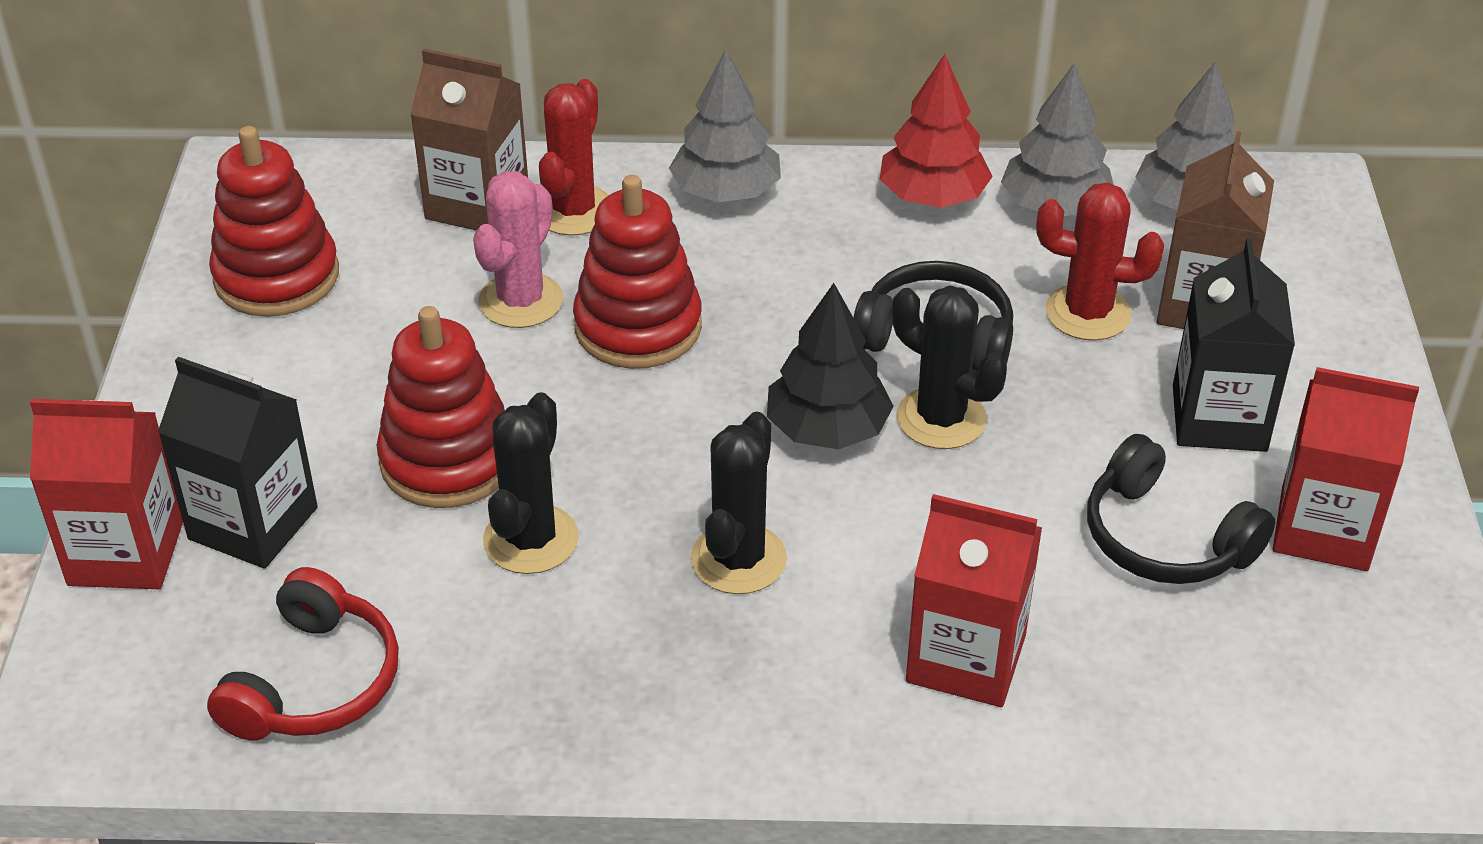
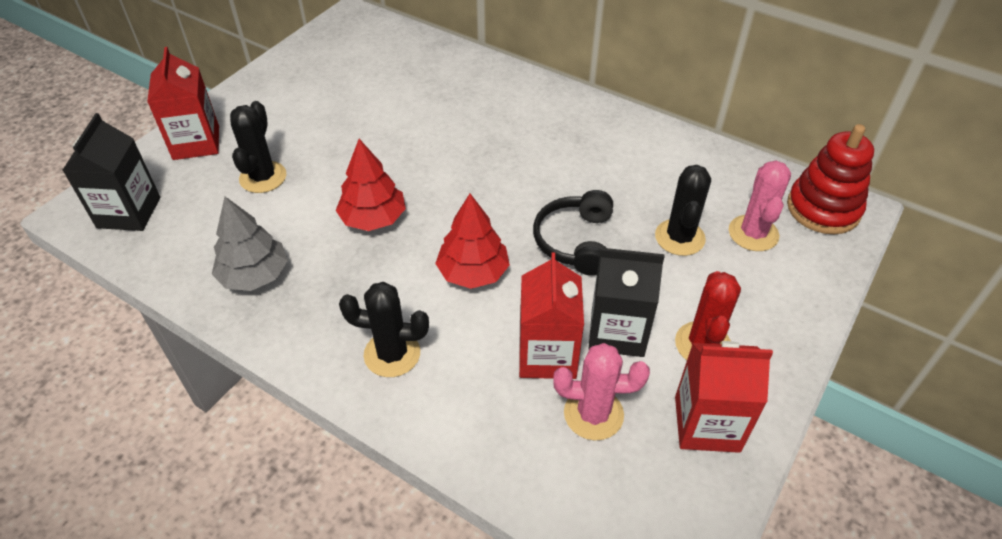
black headphones: [853,261,1013,372] [1087,434,1275,584] = 2 -> [533,190,613,276] = 1
black tree: [767,283,894,449] = 1 -> none = 0
brown carton: [410,49,528,231] [1157,131,1274,329] = 2 -> none = 0
grey tree: [669,49,781,203] [1001,63,1114,216] [1135,61,1242,210] = 3 -> [212,197,288,291] = 1
pink cactus: [473,171,563,328] = 1 -> [553,343,650,440] [729,161,791,251] = 2
red cactus: [539,79,609,236] [1037,183,1164,341] = 2 -> [675,271,741,360] = 1
red headphones: [207,567,399,741] = 1 -> none = 0
red stacking toy: [209,126,339,317] [377,306,505,508] [573,175,702,369] = 3 -> [787,124,874,234] = 1
red tree: [880,54,993,208] = 1 -> [336,139,406,231] [435,194,510,289] = 2

